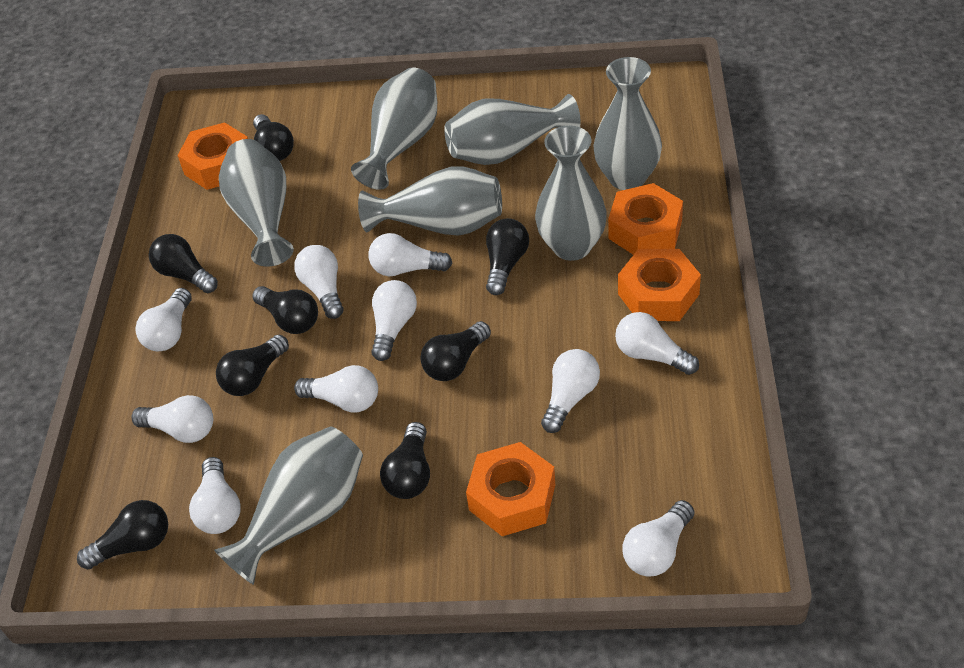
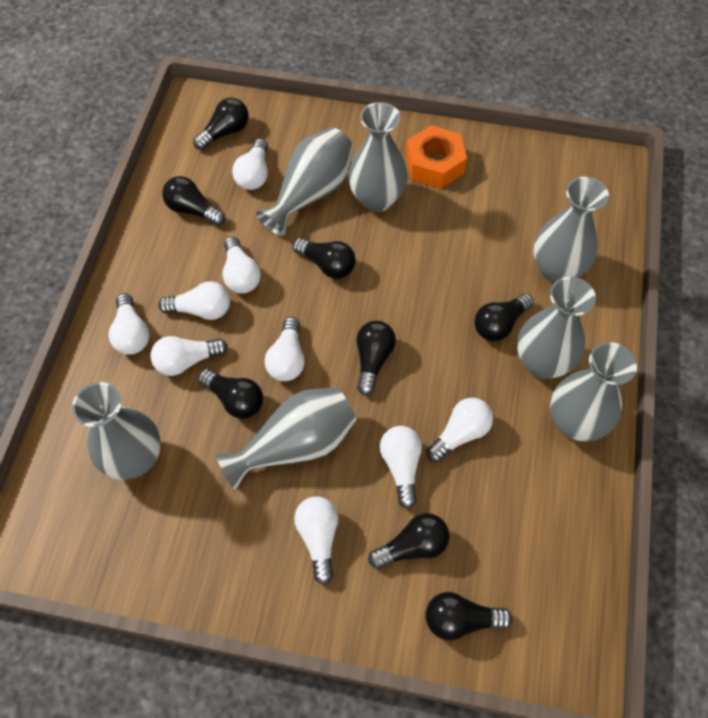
orange nut: [177,122,248,190] [466,442,555,536] [608,183,683,255] [618,249,701,321] = 4 -> [406,125,467,189] = 1
white light bulb: [131,395,213,443] [135,288,192,351] [189,457,241,534] [294,245,343,319] [294,365,378,413] [369,233,452,276] [371,280,417,361] [541,349,600,433] [615,312,699,375] [622,500,694,577] = 10 -> [109,293,149,355] [150,336,228,376] [158,281,230,320] [222,237,261,293] [232,139,268,190] [264,317,305,381] [294,496,338,585] [380,426,422,509] [427,398,493,462] = 9

